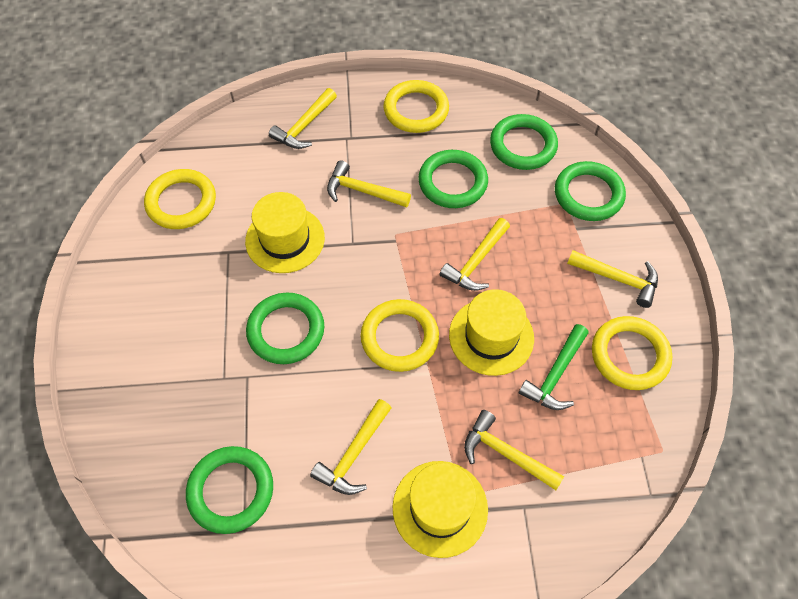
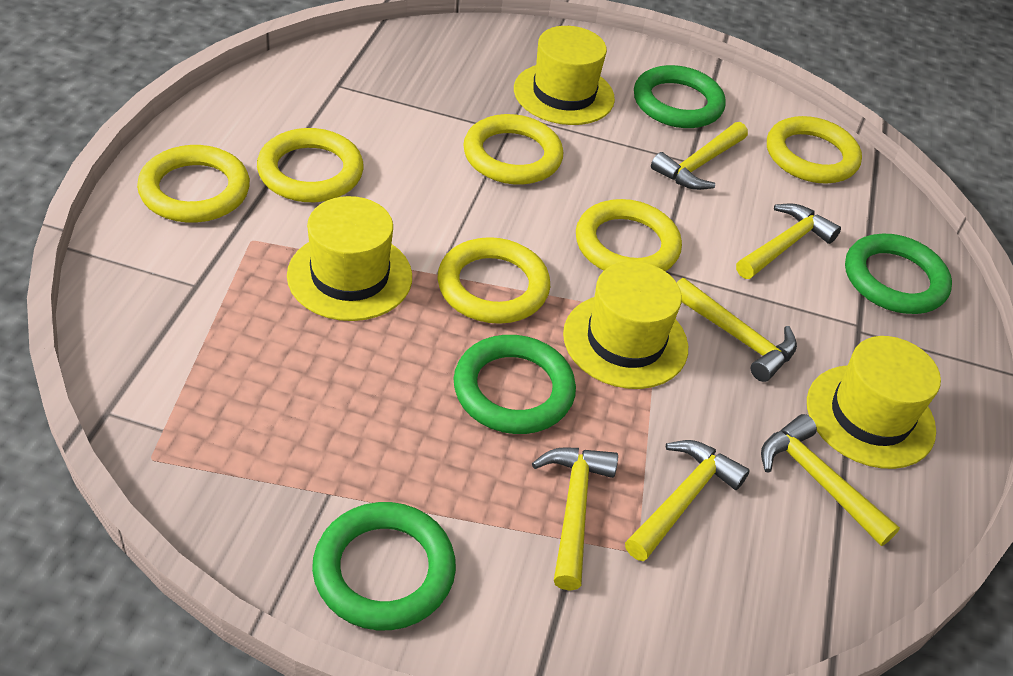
green hammer: [518,324,589,410] = 1 -> none = 0
green ring: [186,446,273,534] [246,293,324,364] [418,150,488,208] [490,114,558,170] [555,161,626,221] = 5 -> [312,502,456,630] [453,335,576,434] [634,65,726,128] [845,234,952,314] = 4
yellow hat: [245,192,325,273] [393,461,488,558] [449,289,534,376] = 3 -> [287,196,412,321] [514,26,615,125] [563,261,688,389] [807,336,941,469] = 4
yellow ring: [144,169,216,229] [360,299,439,372] [383,80,449,133] [592,316,672,390] = 4 -> [137,145,250,223] [257,128,364,202] [438,237,550,324] [463,114,563,185] [576,199,682,272] [767,116,862,184] = 6

